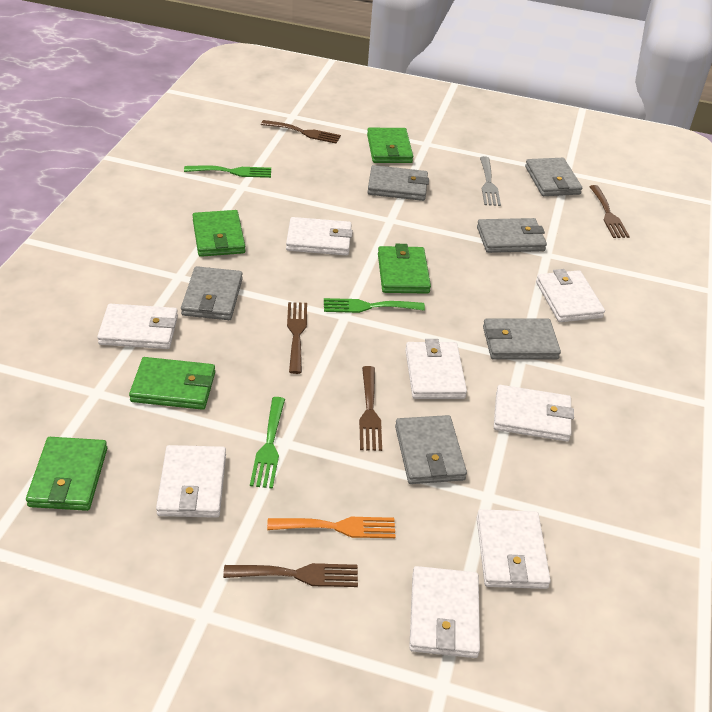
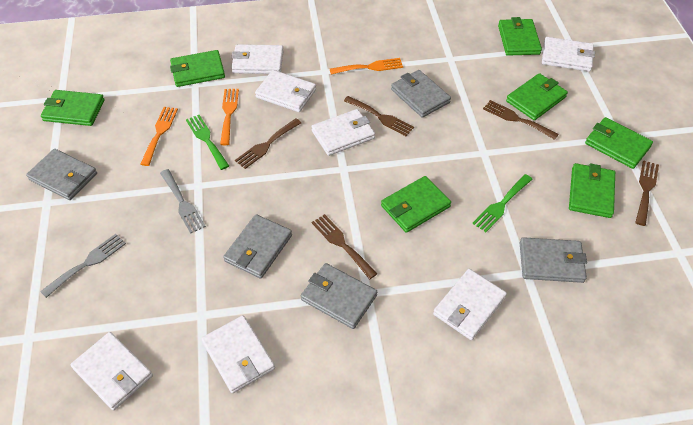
green fork: [184,165,271,178] [250,397,285,489] [324,298,425,313] = 3 -> [186,115,229,170] [472,174,533,232] = 2
green wallet: [26,437,107,511] [129,357,215,410] [192,210,245,257] [367,128,413,163] [378,244,431,294] = 5 -> [41,90,105,126] [170,50,225,87] [381,176,451,233] [498,17,542,56] [506,73,568,120] [569,163,615,218] [585,117,653,169] = 7
grey fork: [480,156,501,206] = 1 -> [40,234,126,298] [160,169,206,234] = 2
grey wallet: [181,266,243,320] [368,165,429,201] [395,415,467,484] [477,218,547,253] [483,319,561,360] [525,158,582,196] = 6 -> [26,149,97,200] [223,214,292,279] [301,263,377,329] [391,70,451,118] [520,237,587,283] = 5
orange fork: [267,517,396,538] = 1 -> [141,107,178,166] [220,89,239,145] [330,58,403,75] = 3
white wallet: [97,304,178,349] [156,445,226,518] [286,217,353,256] [405,339,467,399] [409,566,480,658] [477,509,551,589] [494,385,574,441] [536,269,605,322] = 8 -> [70,332,153,410] [201,315,275,393] [231,44,284,74] [255,70,316,112] [311,109,375,156] [433,269,507,340] [542,37,595,72] = 7

